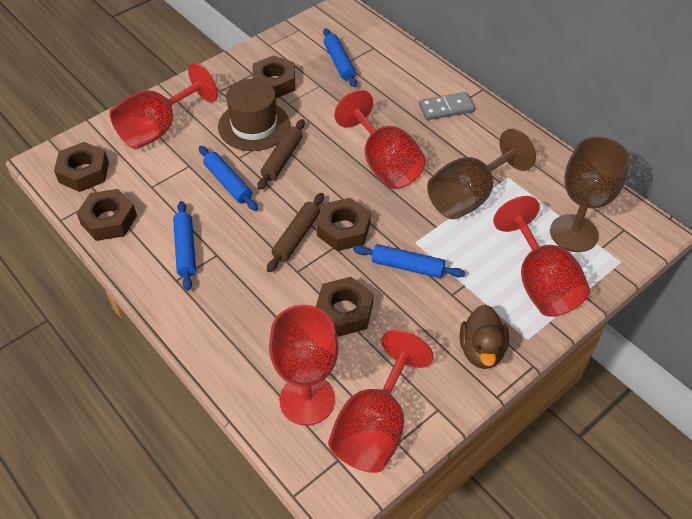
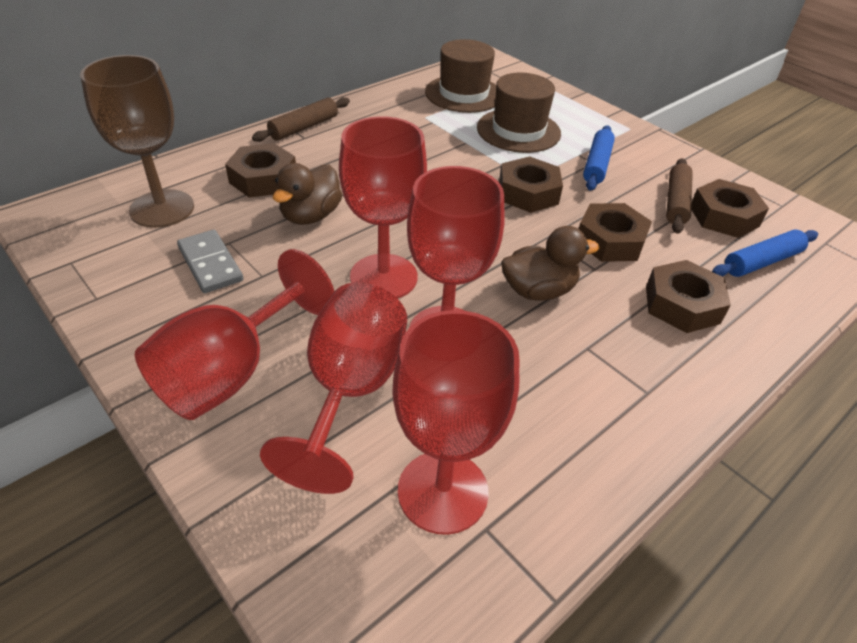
blue rolling pin: [173,201,196,291] [199,146,258,211] [323,28,357,87] [353,244,465,278] = 4 -> [583,125,615,191] [712,229,818,277] = 2
brown duck: [460,305,509,369] = 1 -> [273,163,342,225] [501,226,599,301] = 2
brown goblet: [427,129,536,219] [550,137,630,252] = 2 -> [80,55,194,228] = 1
brown hat: [218,79,290,151] = 1 -> [425,39,496,113] [477,73,561,153] = 2

